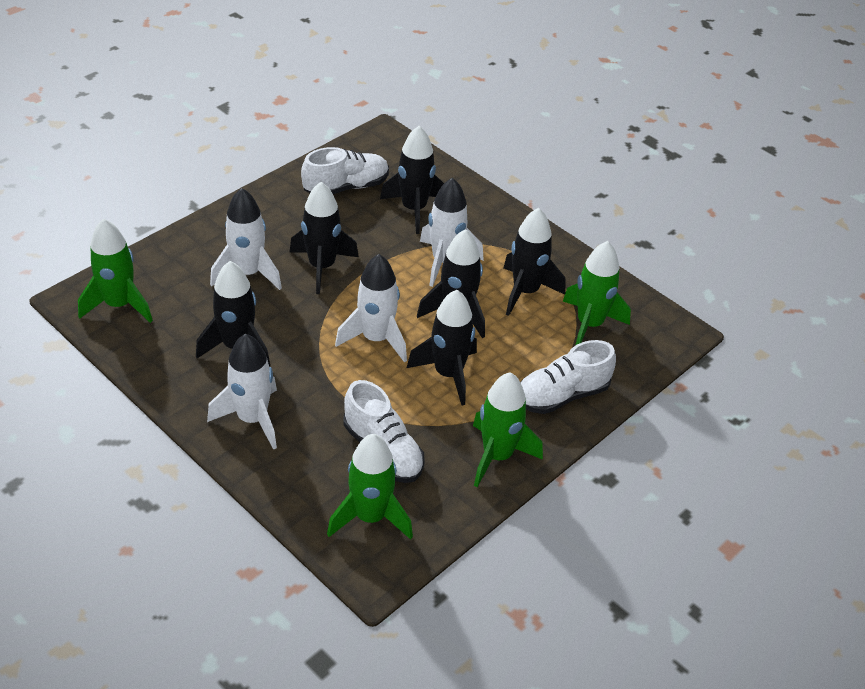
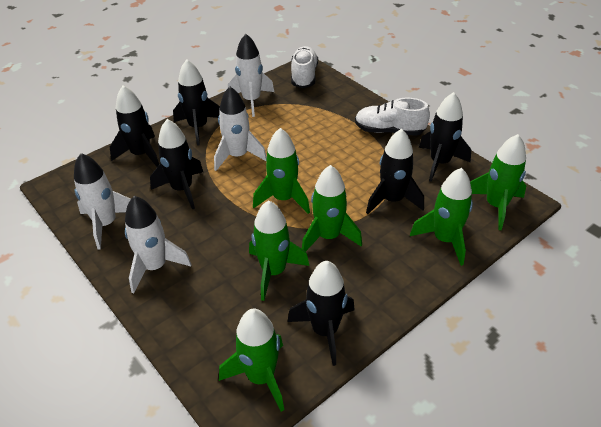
green rocket: [78,218,153,323] [327,434,413,540] [473,372,543,487] [563,241,631,346] = 4 -> [219,309,284,412] [249,200,309,301] [253,128,310,214] [302,165,362,251] [410,168,473,266] [470,134,526,230] = 6
white shoe: [301,147,389,194] [343,380,425,483] [520,340,616,414] = 3 -> [291,46,318,88] [355,98,430,136] = 2

